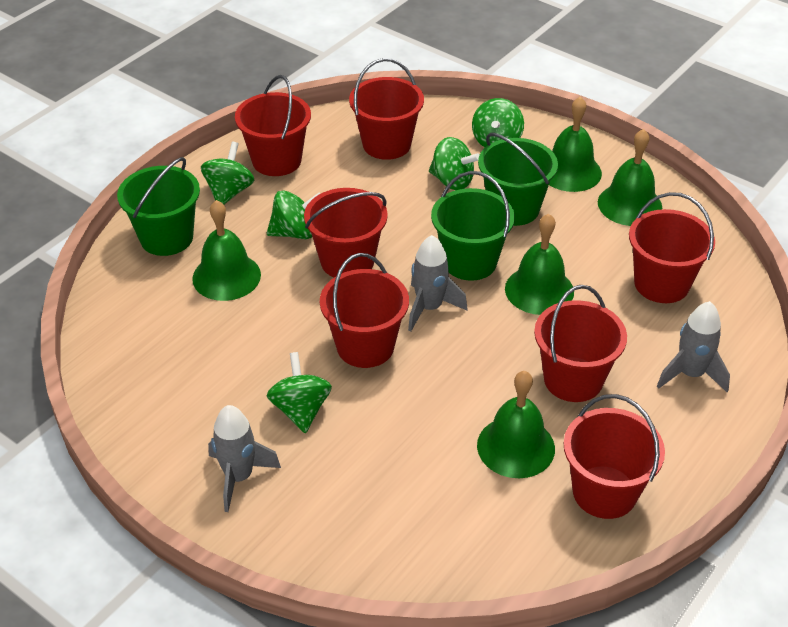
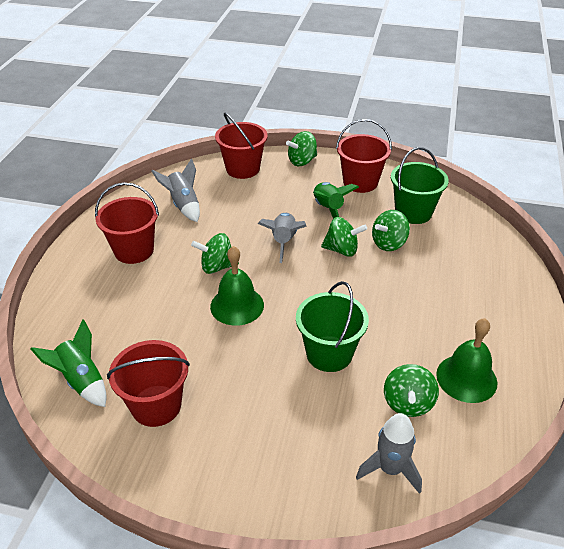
green bell: [192,200,261,301] [477,371,555,478] [505,214,574,315] [549,96,602,192] [598,129,662,226] = 5 -> [210,246,264,326] [436,318,497,403] = 2
green bucket: [117,157,200,256] [431,171,515,281] [478,133,558,226] = 3 -> [296,281,369,372] [391,147,449,224] = 2
green rocket: none = 0 -> [31,319,106,407] [313,182,359,219] = 2
red bucket: [235,75,311,176] [304,188,388,277] [320,253,409,368] [349,58,424,160] [534,285,627,402] [564,394,665,519] [629,192,715,303] = 7 -> [95,182,159,264] [107,340,190,427] [215,113,267,179] [336,119,392,193] = 4

